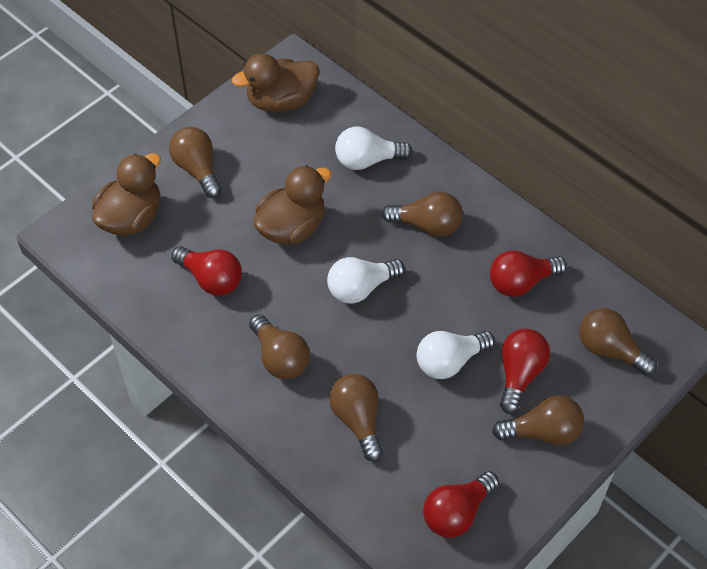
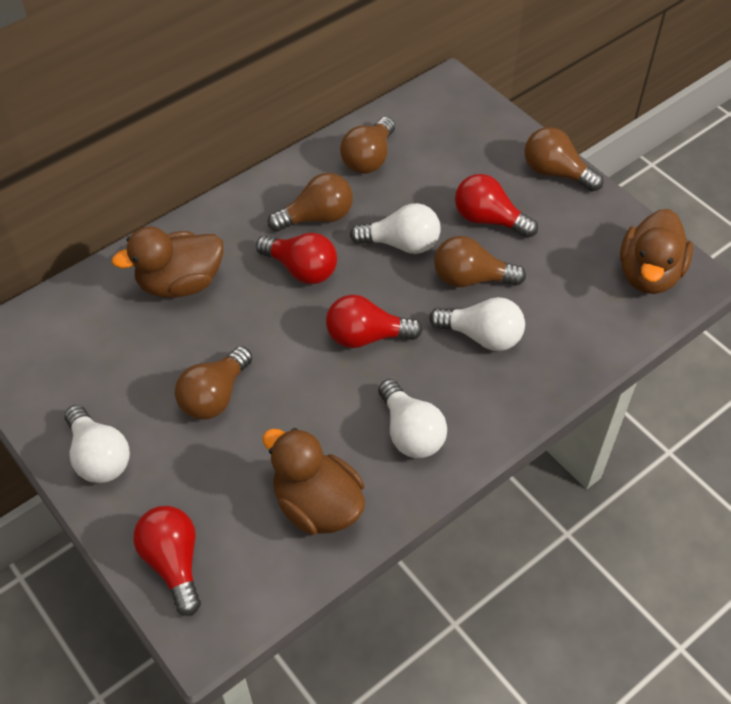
brown light bulb: [169,127,222,198] [249,314,310,379] [329,374,383,462] [382,192,463,237] [492,395,584,446] [579,308,657,376] = 6 -> [175,346,252,420] [268,173,353,232] [340,117,395,174] [434,236,526,287] [524,127,603,192] = 5
white light bulb: [327,257,405,304] [335,127,413,170] [417,331,495,379] = 3 -> [64,405,130,483] [350,203,441,254] [378,379,447,458] [429,297,525,351] = 4

